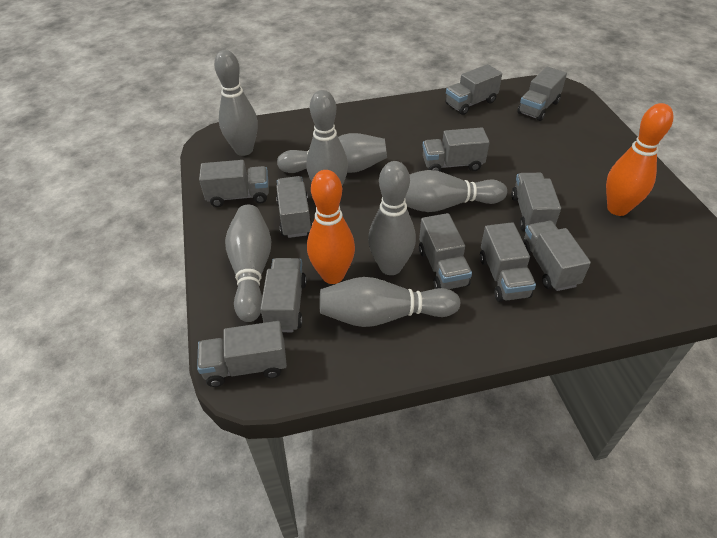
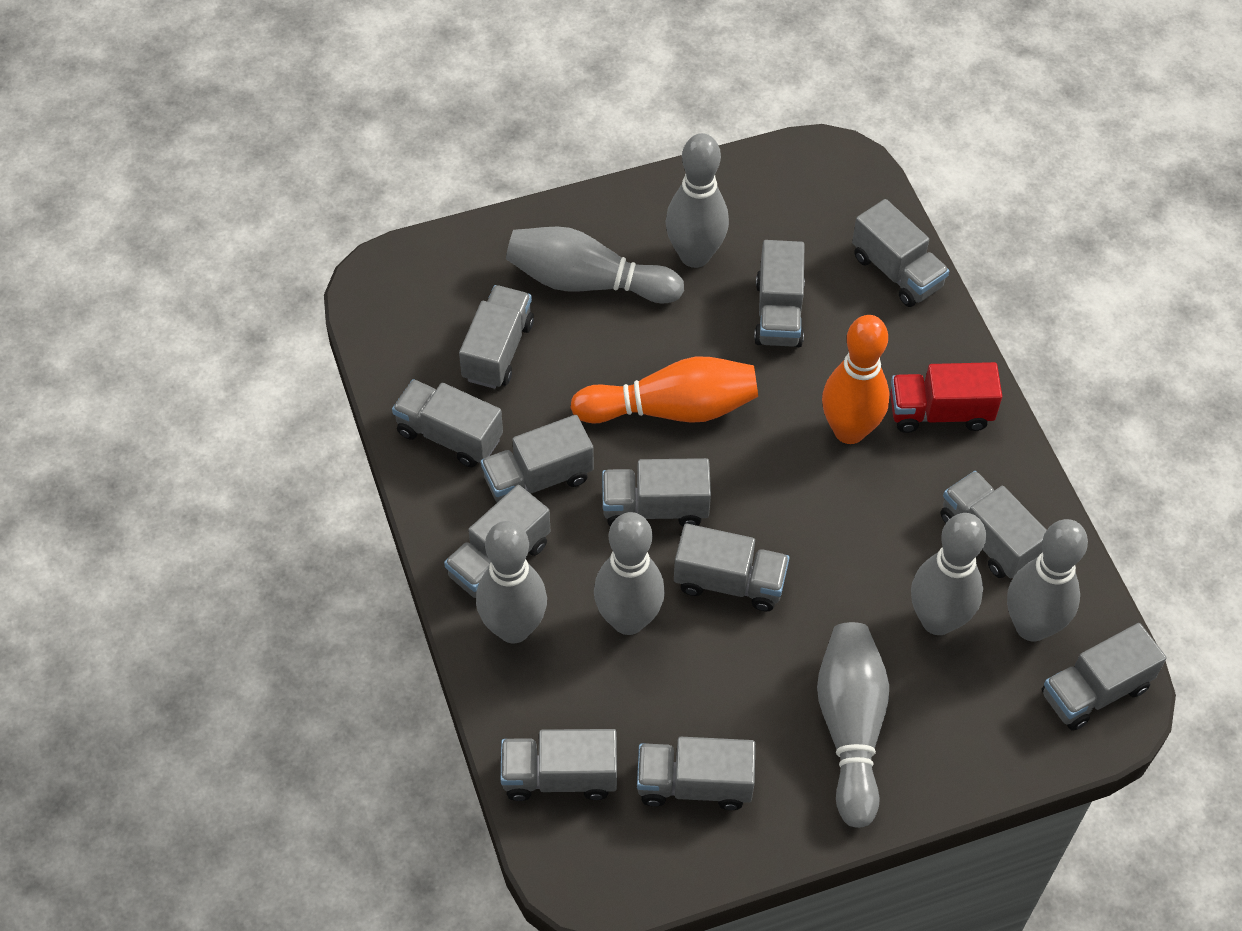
grey truck: [197,321,287,387] [199,160,269,207] [260,258,307,332] [276,176,313,238] [419,213,472,289] [423,127,490,172] [445,64,502,115] [480,222,536,302] [511,173,561,231] [517,67,567,121] [523,221,591,291] = 11 -> [392,379,503,467] [444,485,550,598] [459,285,534,389] [481,415,594,502] [501,729,617,801] [602,458,711,527] [637,737,755,810] [674,524,789,611] [754,240,805,347] [852,199,949,307] [941,471,1047,578] [1042,623,1166,731] = 12
red truck: none = 0 -> [890,362,1002,433] = 1

